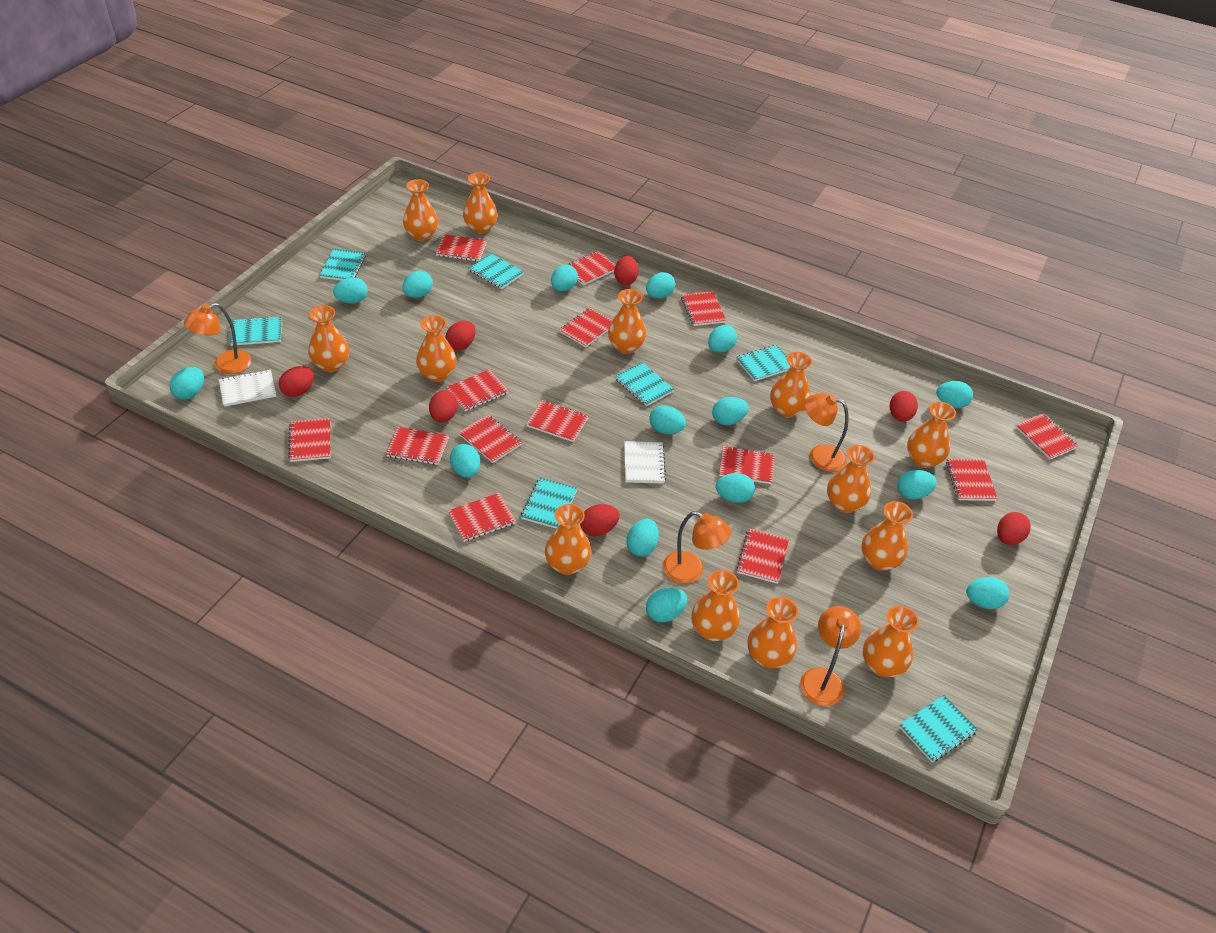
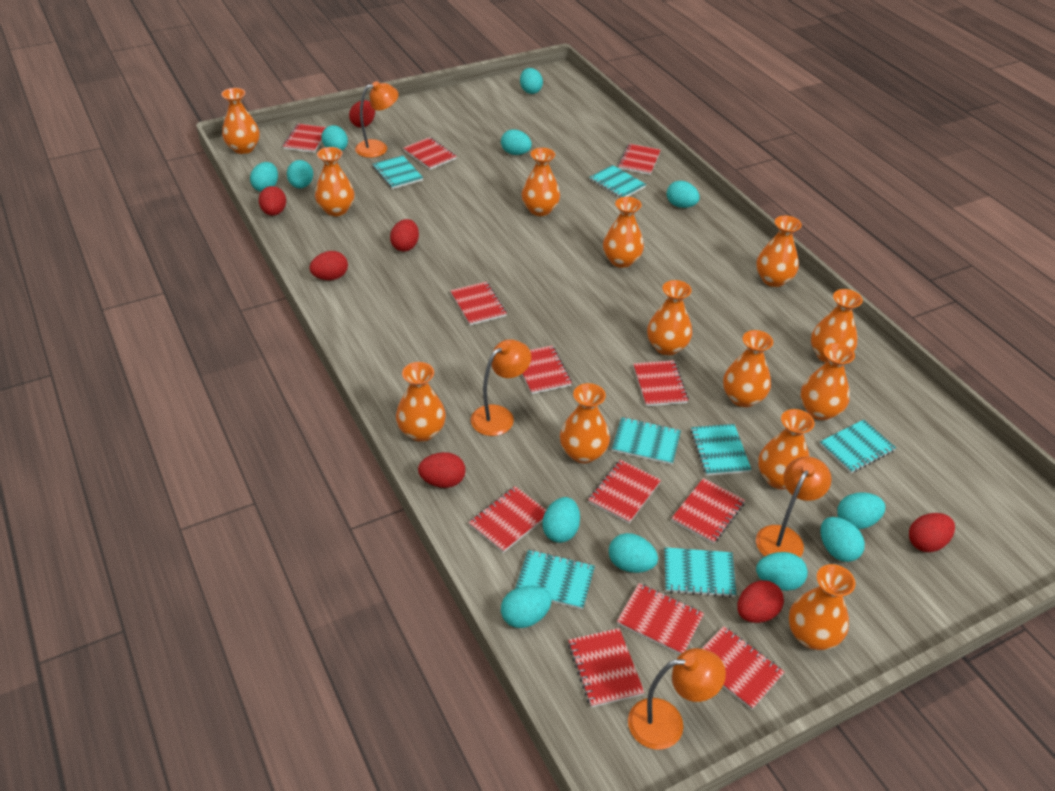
red notebook: [288,418,330,462] [386,427,449,465] [436,234,487,261] [446,369,509,411] [448,493,516,542] [458,415,522,463] [526,400,589,442] [559,308,612,348] [567,251,616,285] [681,291,726,326] [719,446,775,484] [736,528,789,584] [946,459,998,501] [1015,414,1078,459] = 14 -> [282,123,326,153] [403,137,457,170] [450,281,507,325] [468,486,546,553] [522,346,572,394] [568,628,645,707] [588,460,661,524] [617,583,704,654] [618,143,661,175] [633,360,689,406] [671,478,745,544] [702,626,784,710] = 12
turquoise egg: [169,367,204,400] [333,277,368,303] [402,271,433,298] [450,444,480,478] [551,264,578,291] [626,519,659,556] [646,272,675,298] [646,588,687,622] [650,405,686,434] [708,325,737,353] [712,397,749,425] [716,473,755,503] [898,470,937,499] [936,381,973,408] [966,577,1009,609] = 15 -> [250,162,278,192] [287,160,313,188] [321,125,348,151] [501,129,532,155] [501,586,552,628] [520,68,543,94] [543,497,580,543] [609,533,658,573] [667,181,700,208] [756,552,808,591] [820,517,865,562] [837,492,885,529] = 12
white notebook: [219,370,276,407] [624,441,666,484] = 2 -> none = 0

